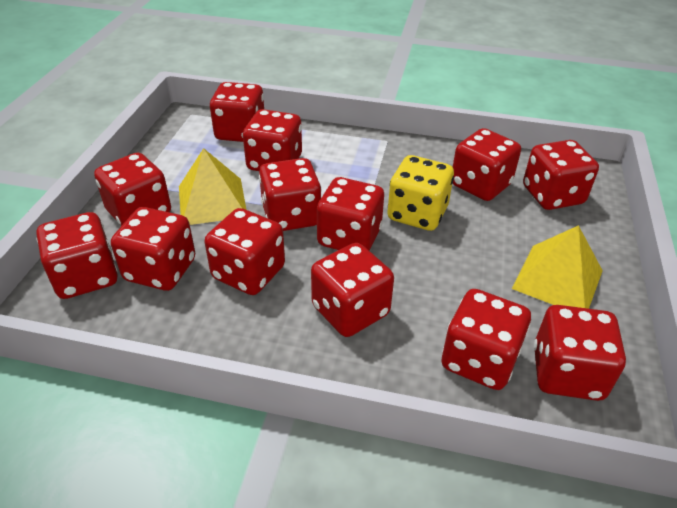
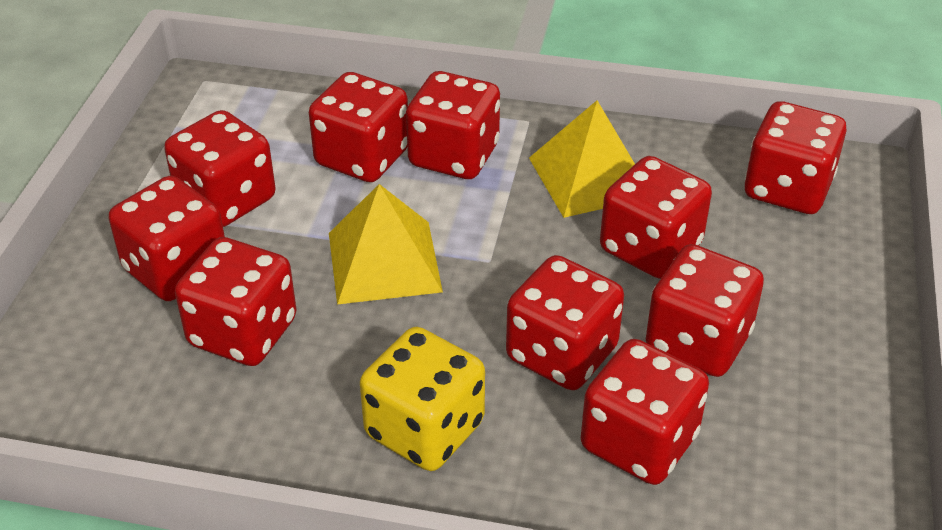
red dice: [36,212,118,299] [94,153,171,226] [111,207,195,291] [205,208,285,295] [210,82,264,142] [243,109,302,171] [259,158,321,231] [311,243,394,337] [317,177,384,251] [441,289,531,390] [452,128,521,201] [523,140,599,210] [534,305,626,401] = 13 -> [109,176,225,301] [164,110,275,227] [175,237,297,366] [309,72,408,182] [406,71,500,179] [506,255,624,390] [581,339,709,485] [600,156,712,279] [646,244,764,377] [745,101,846,214] = 10

